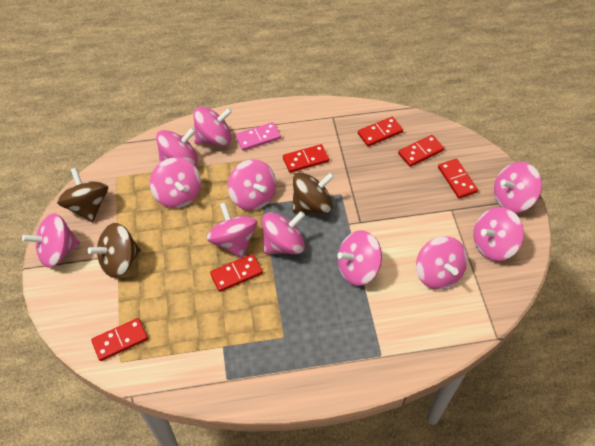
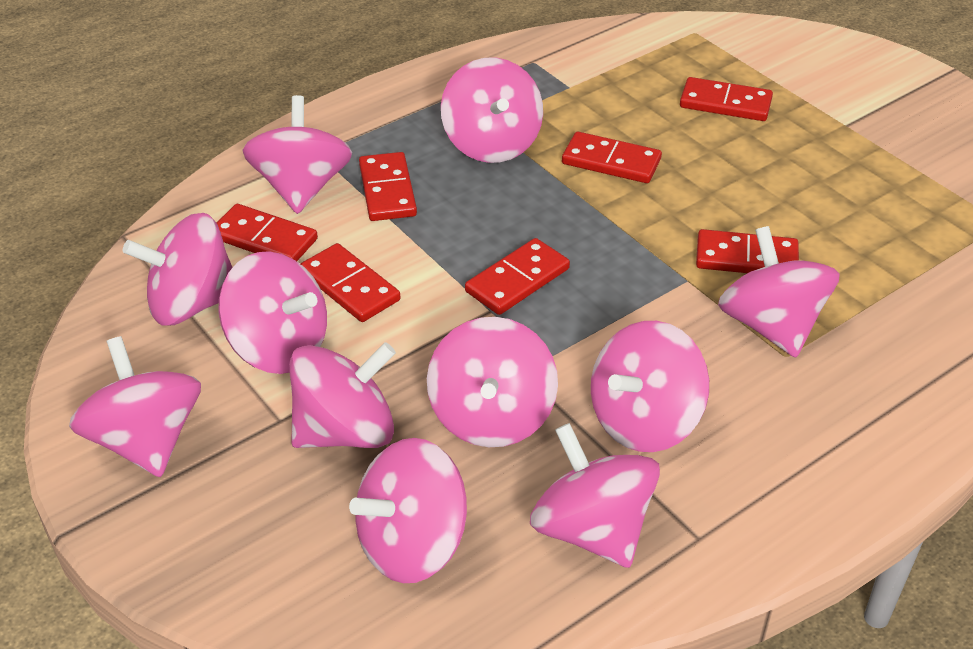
brown spinning top: [57,168,108,222] [88,223,141,278] [292,172,334,214] = 3 -> none = 0
pink domino: [235,122,281,151] = 1 -> none = 0
red domino: [91,318,148,361] [210,254,263,292] [283,144,329,173] [358,117,403,147] [398,135,444,167] [438,159,478,198] = 6 -> [217,204,318,261] [301,243,400,322] [359,152,417,221] [465,238,570,315] [562,132,662,183] [680,77,773,121] [696,229,799,273] = 7

